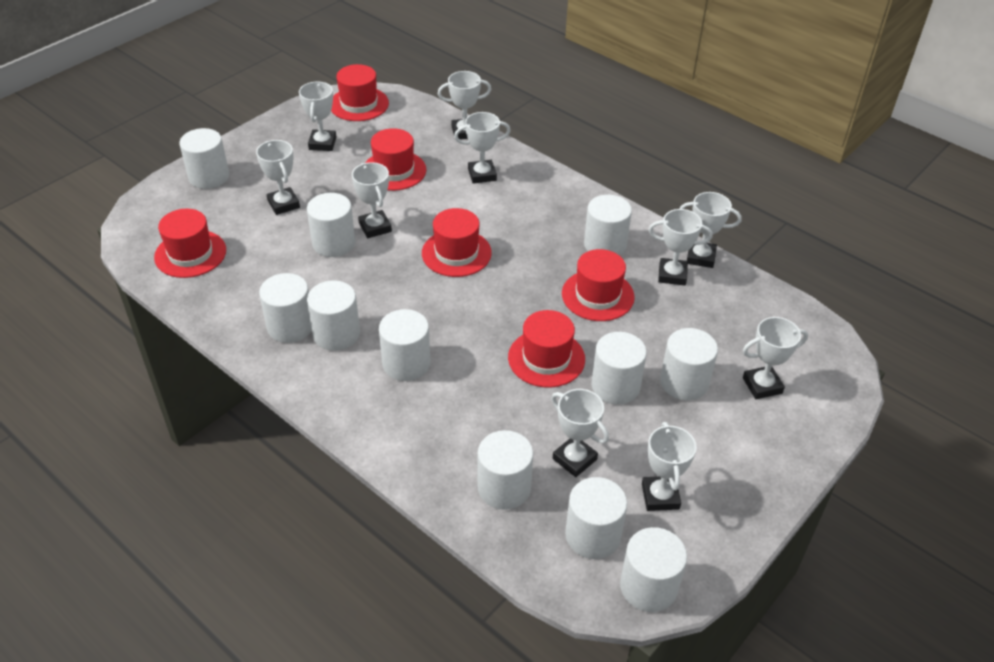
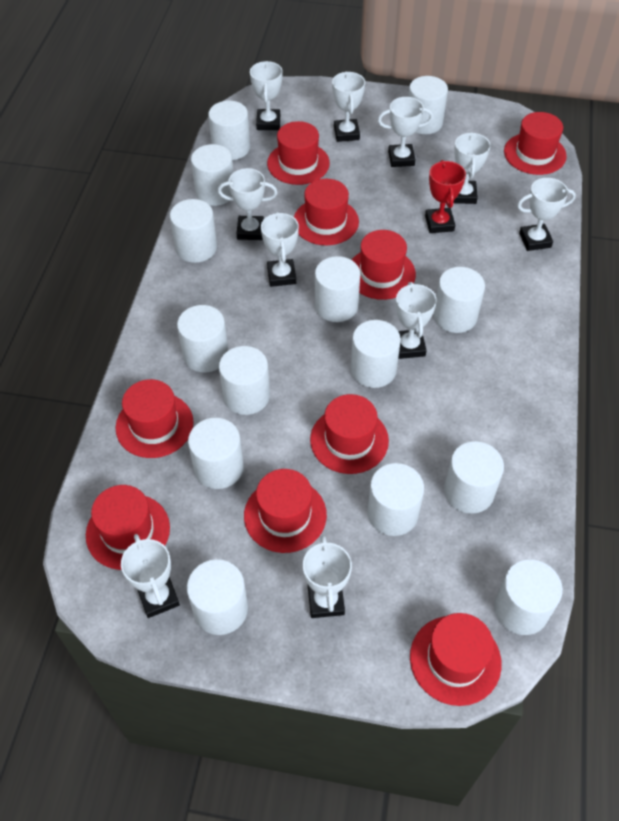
red hat: [154,209,226,278] [331,64,389,121] [365,128,426,191] [422,208,492,277] [508,310,585,388] [562,249,635,321] = 6 -> [86,485,170,570] [115,379,194,458] [244,469,327,553] [267,121,330,185] [294,179,359,245] [310,394,389,474] [352,230,416,300] [410,613,502,706] [504,112,567,175] = 9
red trophy: none = 0 -> [425,160,466,233] = 1
white cylinder: [179,128,229,189] [259,273,312,343] [307,193,355,257] [307,280,360,351] [379,309,431,381] [477,430,533,510] [565,477,627,559] [584,195,632,256] [591,332,647,404] [620,527,687,612] [660,328,718,400] = 11 -> [170,199,217,263] [177,305,228,372] [187,559,248,635] [188,418,244,489] [191,144,234,206] [208,101,250,160] [219,346,270,415] [315,256,360,322] [351,320,401,388] [367,463,424,536] [408,76,448,134] [433,267,485,333] [444,441,504,514] [494,559,563,635] = 14

